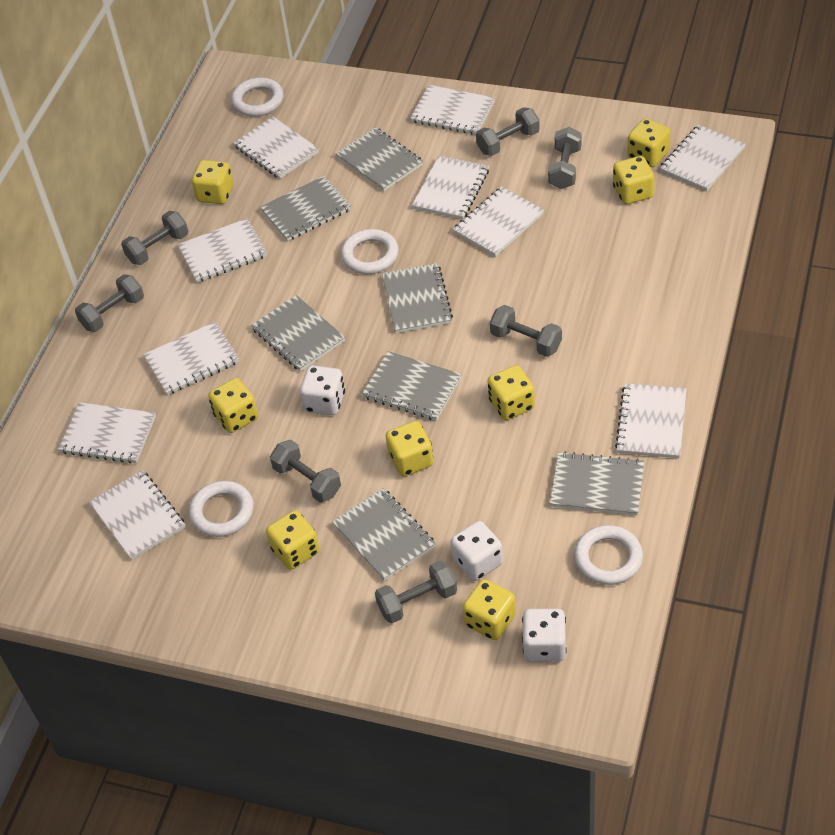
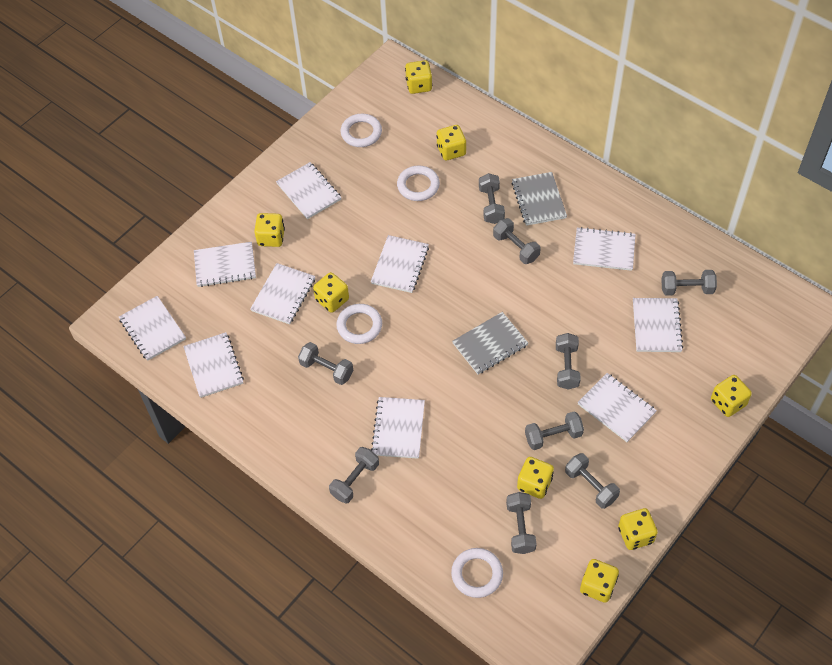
grey dumbbell: [75,274,144,332] [121,211,189,265] [270,440,341,502] [375,561,457,623] [476,107,540,156] [490,305,562,357] [548,127,582,189] = 7 -> [298,342,353,385] [329,447,379,504] [479,173,505,224] [493,218,541,264] [506,492,536,554] [525,411,584,450] [556,333,581,389] [565,453,620,509] [661,270,717,296] = 9
grey notebook: [251,295,345,371] [260,176,351,241] [332,488,436,581] [336,127,423,191] [362,351,462,421] [382,263,453,333] [550,451,645,516] = 7 -> [452,312,528,374] [512,172,567,226] = 2
white dice: [300,365,345,415] [451,521,503,581] [522,609,567,662] = 3 -> none = 0

